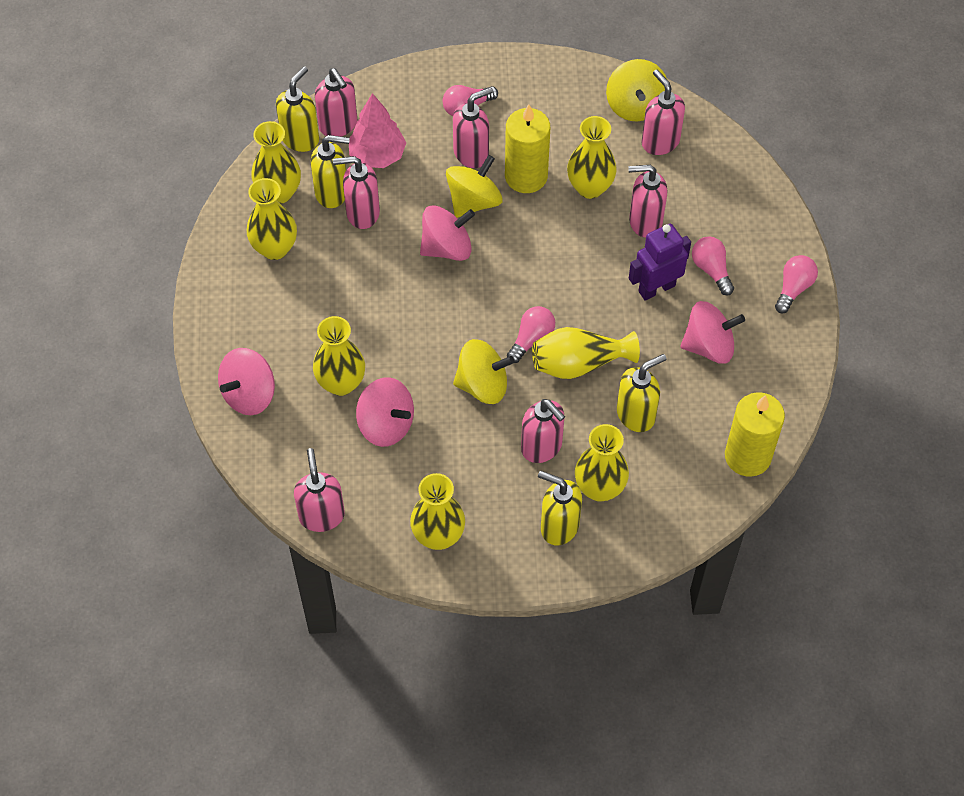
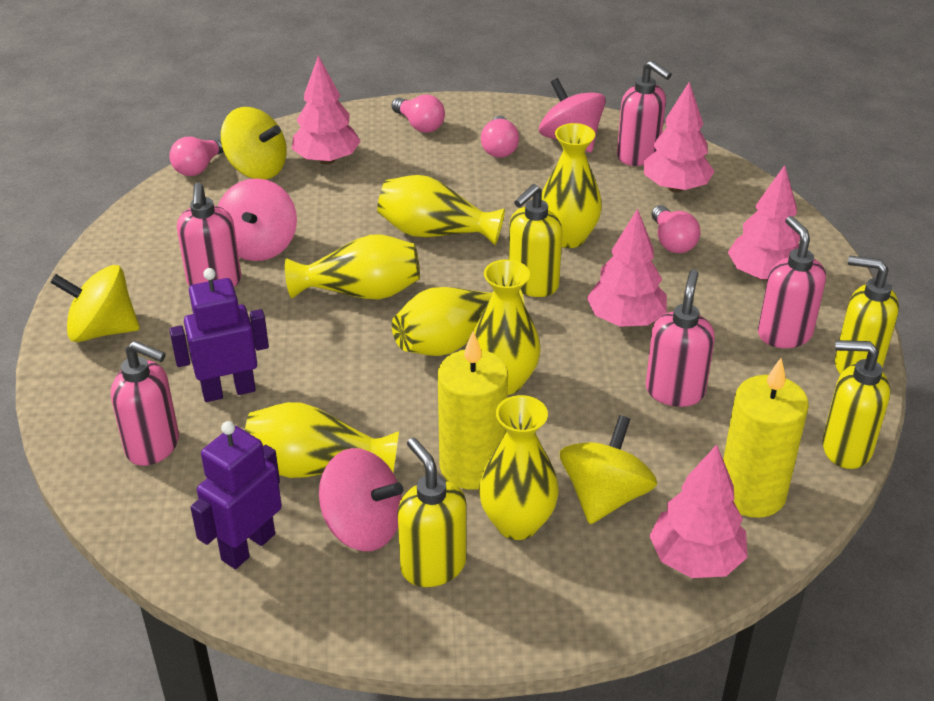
pink soap dispenser: [294,448,345,532] [315,68,357,137] [333,156,380,229] [453,87,493,168] [521,399,565,463] [628,165,668,238] [641,70,685,155] = 7 -> [111,341,179,466] [177,182,241,287] [617,60,672,166] [646,269,715,407] [758,216,826,348] = 5
pink spinning top: [218,348,275,415] [356,377,414,447] [420,206,475,261] [680,301,745,364] = 4 -> [218,178,297,261] [319,448,403,551] [539,78,606,152] = 3
pink tree: [349,93,406,168] = 1 -> [292,55,361,165] [587,209,667,327] [644,82,715,192] [650,445,748,578] [728,165,800,280] = 5
purple robot: [629,223,691,301] = 1 -> [169,268,269,402] [190,421,282,569] = 2

